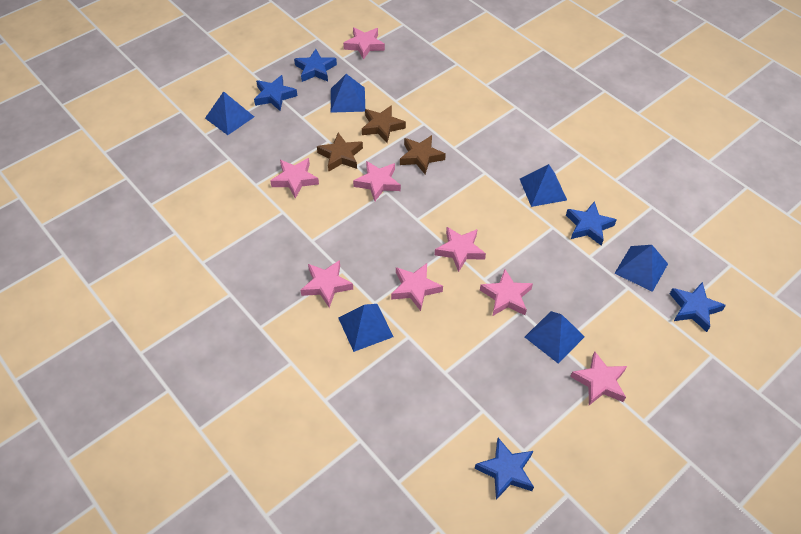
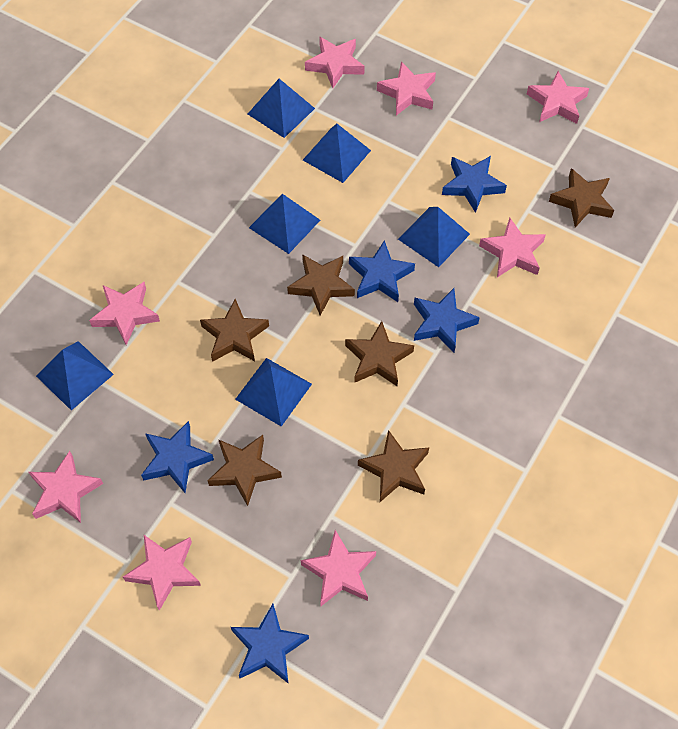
brown star: [317,133,363,172] [362,105,406,143] [400,135,446,175] = 3 -> [200,299,269,362] [208,435,282,506] [287,254,355,316] [345,321,414,386] [358,430,429,502] [549,168,614,227] = 6

